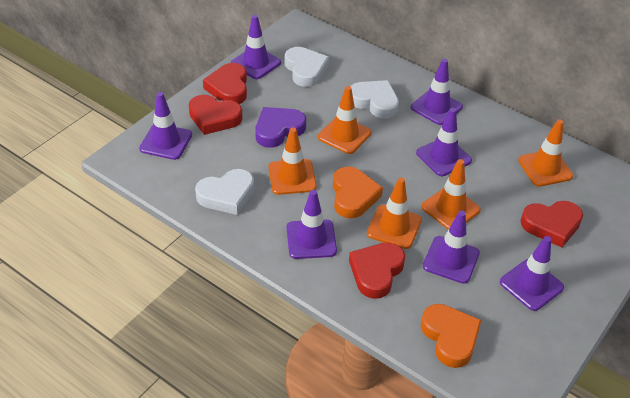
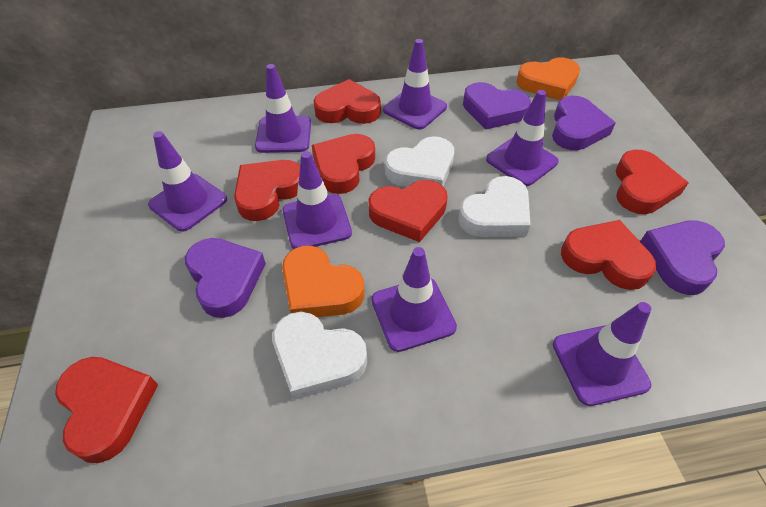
orange traffic cone: [268,127,317,195] [318,86,371,154] [367,177,422,249] [421,159,481,229] [518,119,573,187] = 5 -> none = 0
purple heart: [255,107,306,148] = 1 -> [185,238,266,318] [463,82,531,130] [552,96,615,150] [640,220,725,295] = 4
red heart: [189,95,242,135] [203,63,247,104] [349,243,405,299] [521,201,583,247] = 4 -> [55,357,158,463] [234,160,300,221] [312,134,375,194] [313,79,381,124] [368,180,448,242] [561,220,656,290] [616,150,688,214] = 7

